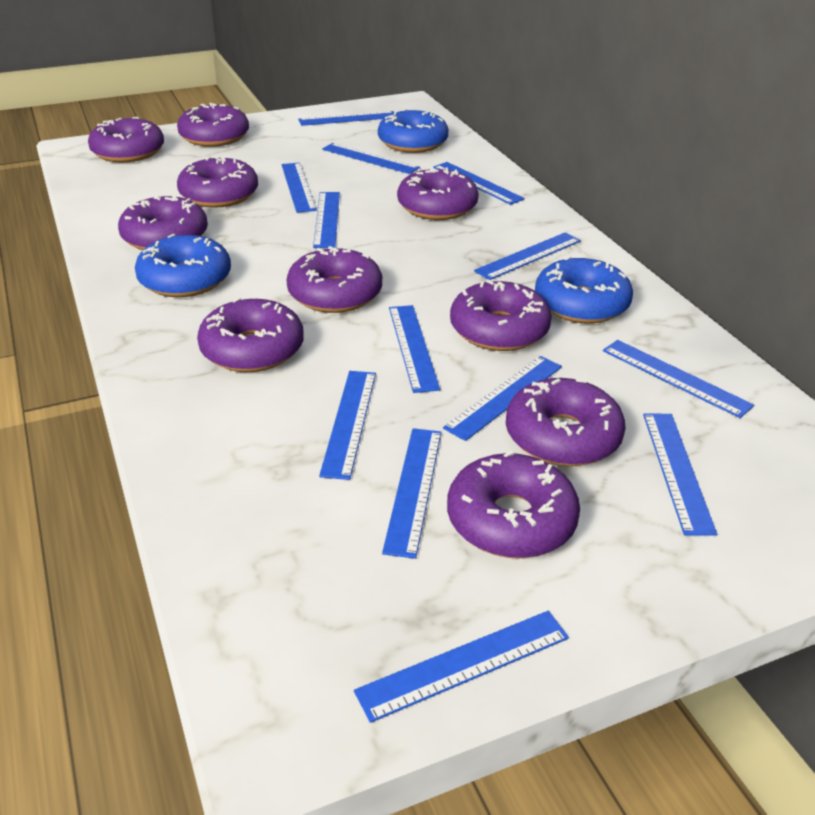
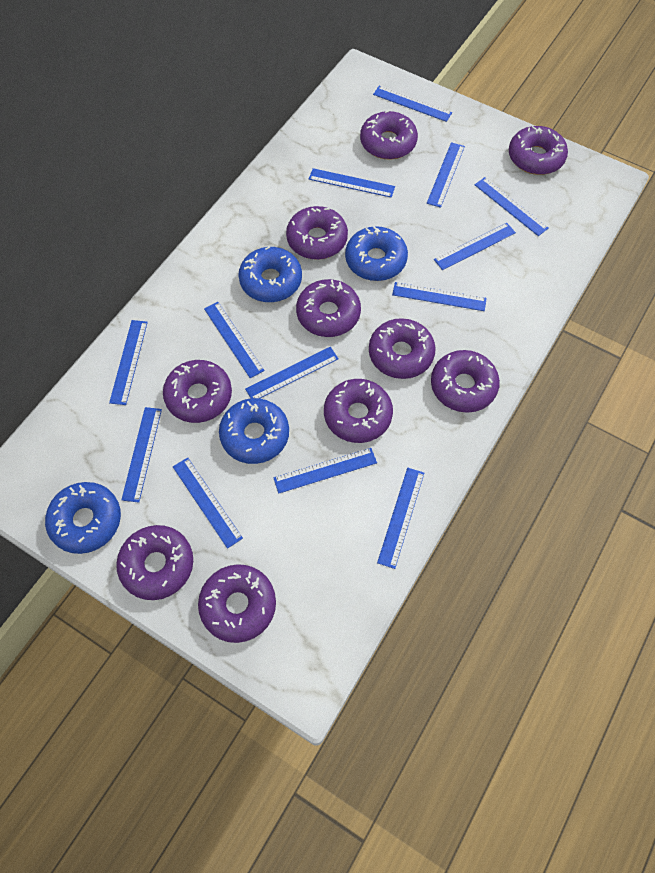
blue donut: [135,234,231,297] [378,109,448,153] [535,256,633,323] = 3 -> [45,482,121,554] [219,398,289,464] [238,246,302,302] [345,226,408,281] = 4

